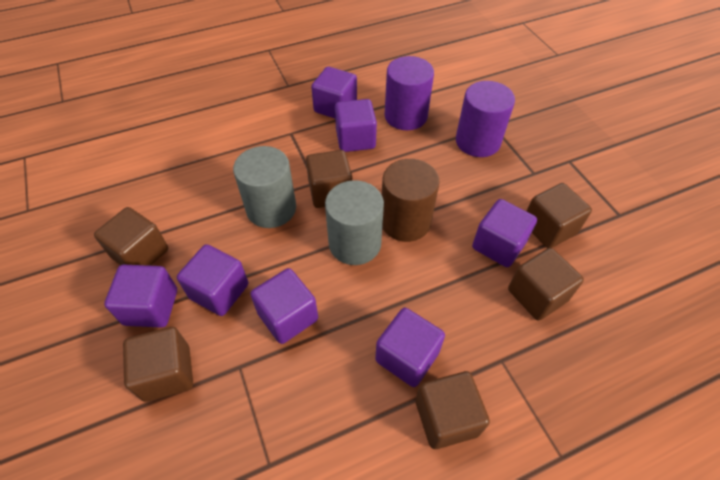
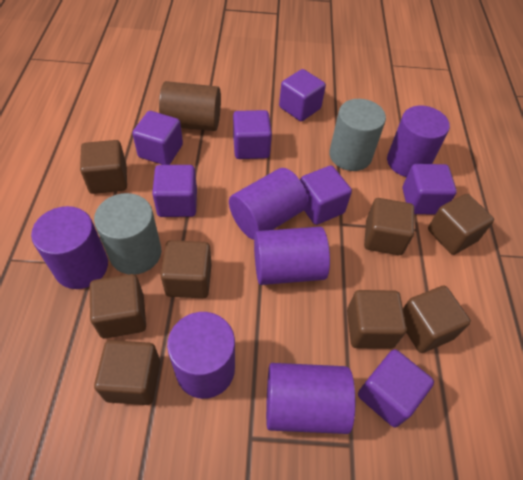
brown cube: [94,207,168,266] [123,327,193,402] [306,150,353,208] [415,371,490,449] [508,248,584,321] [527,183,592,248] = 6 -> [80,140,127,194] [90,274,146,339] [94,340,160,405] [161,240,212,298] [347,290,407,349] [364,198,414,255] [403,286,471,353] [428,194,494,255] = 8
purple cylinder: [384,56,434,130] [456,81,515,157] = 2 -> [31,206,108,289] [167,312,235,399] [229,168,308,240] [254,227,330,285] [266,363,355,434] [387,106,450,177] = 6

